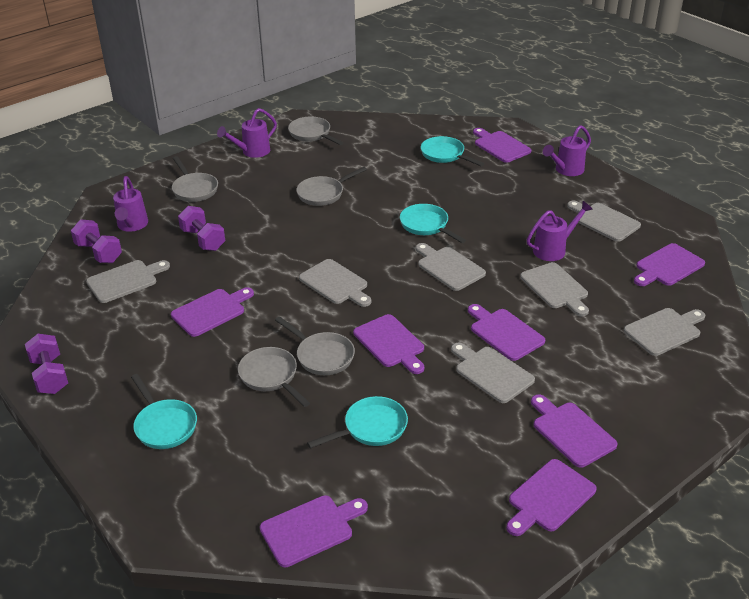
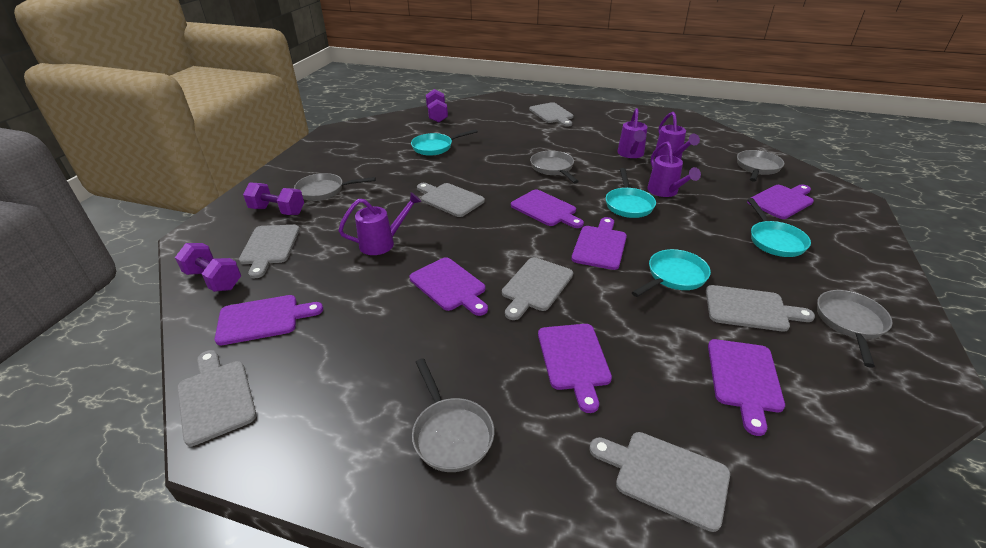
purple cutting board: [171,287,254,337] [260,495,368,567] [353,314,424,374] [468,304,545,361] [473,128,532,163] [506,459,597,536] [531,395,618,468] [634,243,705,286] = 8 -> [215,295,323,345] [410,257,488,316] [511,190,584,228] [538,324,612,413] [571,217,627,270] [708,339,785,436] [747,184,814,219] = 7

